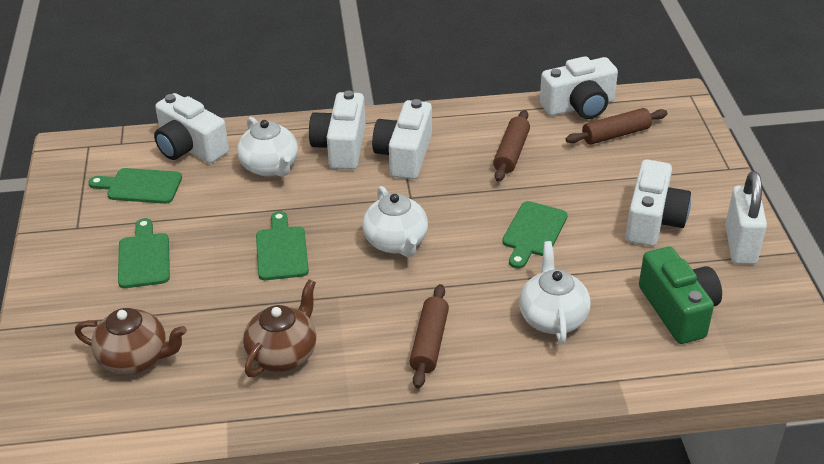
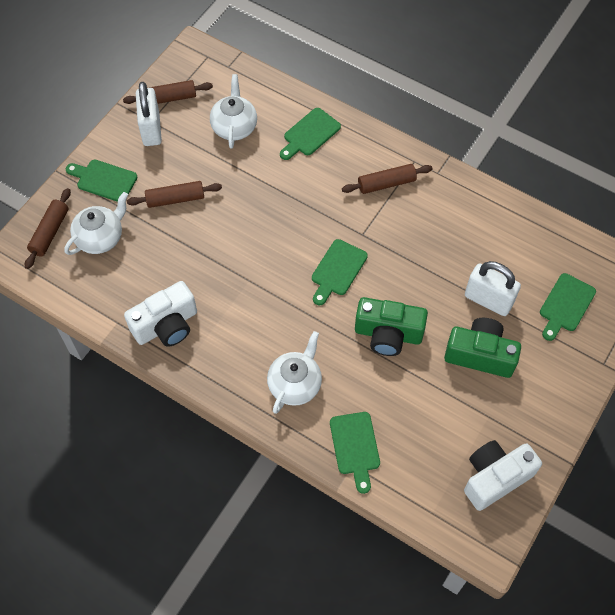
brown rolling pin: [410,284,449,389] [493,110,530,182] [566,108,667,145] = 3 -> [25,188,71,269] [123,80,213,104] [127,181,222,208] [342,164,433,194] = 4
brown teapot: [75,308,187,375] [243,279,316,377] = 2 -> none = 0
green camera: [639,247,722,344] = 1 -> [355,297,428,356] [444,318,521,378] = 2
green cutting board: [88,168,182,204] [118,218,170,288] [256,211,309,280] [502,201,568,269] = 4 -> [65,160,138,202] [280,108,341,160] [312,239,368,305] [330,412,380,494] [540,273,596,341] = 5
white camera: [154,93,229,163] [309,91,365,170] [372,99,432,179] [540,56,618,119] [626,159,691,246] = 5 -> [124,281,197,347] [464,440,542,511] = 2
white padlock: [725,171,767,265] = 1 -> [136,82,162,146] [465,261,521,316] = 2

